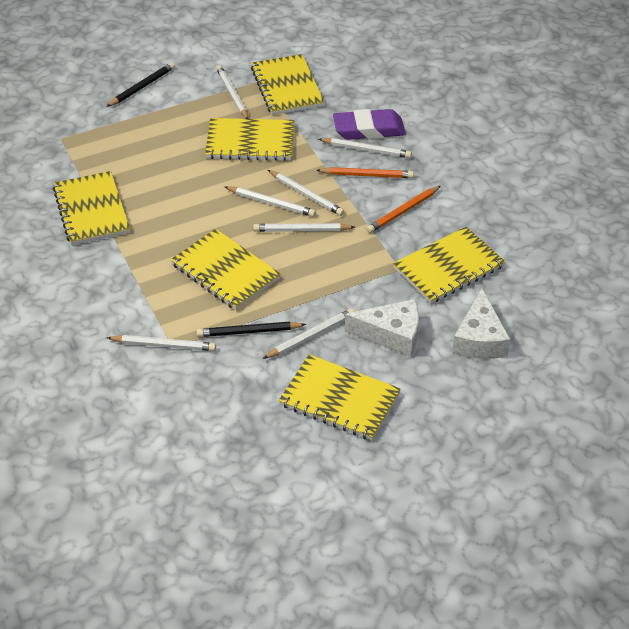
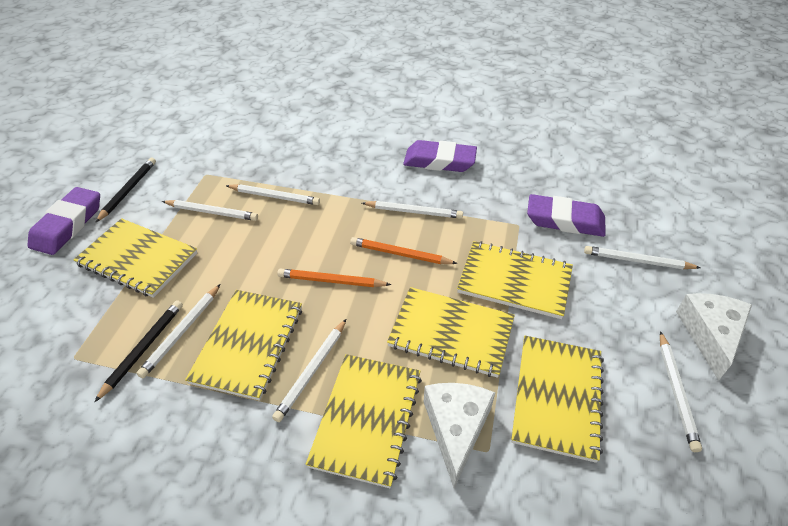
purple eraser: [333,109,406,140] = 1 -> [28,187,100,255] [403,140,477,172] [527,194,606,237] = 3

